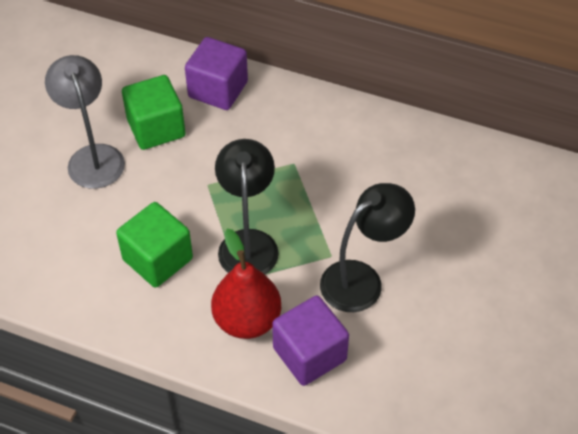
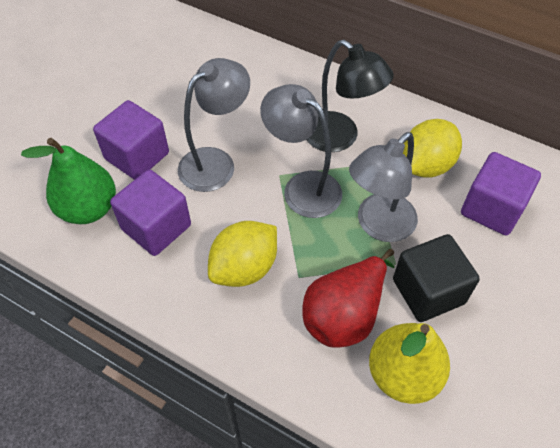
black cube: none = 0 -> [393,234,480,322] = 1
black lamp: [215,139,279,275] [320,183,415,312] = 2 -> [307,40,394,152] = 1
green cube: [116,202,193,288] [122,75,186,150] = 2 -> none = 0
green pear: none = 0 -> [21,138,116,224] = 1
grey lamp: [45,55,125,189] = 1 -> [178,58,250,192] [260,84,342,218] [349,132,418,242] = 3
purple cube: [185,37,248,110] [272,296,349,386] = 2 -> [93,100,169,180] [110,170,191,256] [461,152,541,236] = 3
yellow lemon: none = 0 -> [208,221,277,287] [403,119,462,177] = 2
yellow pear: none = 0 -> [369,323,450,404] = 1

